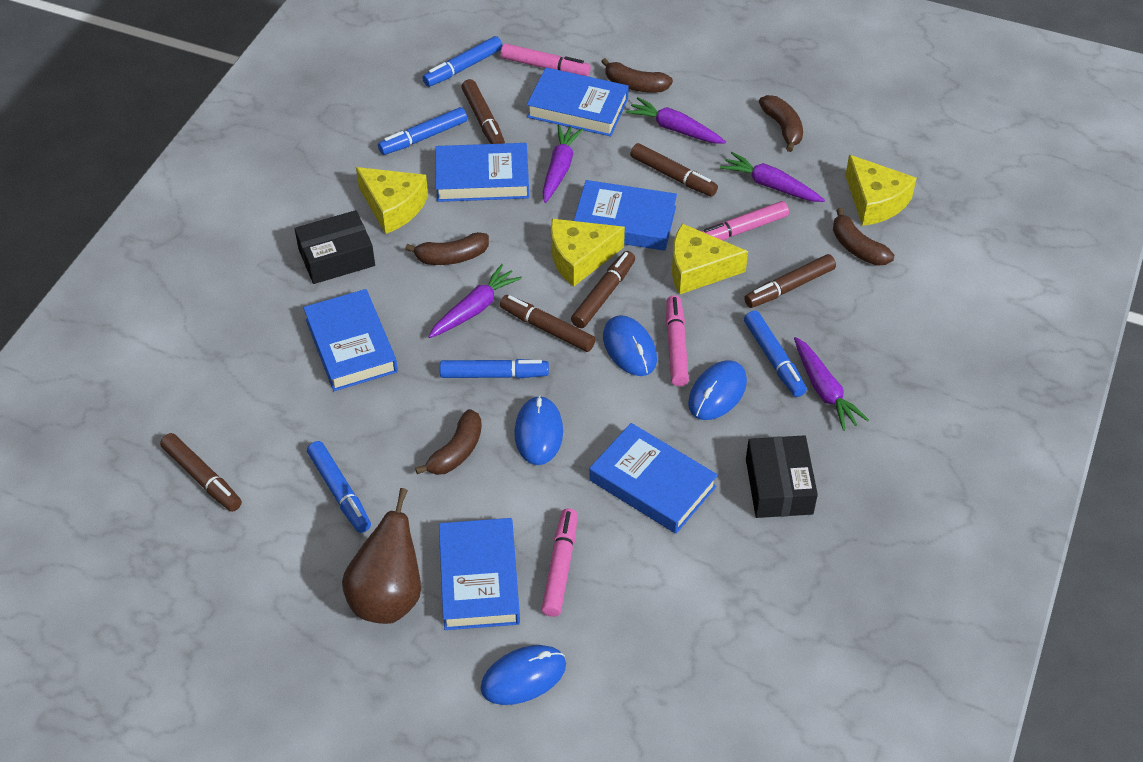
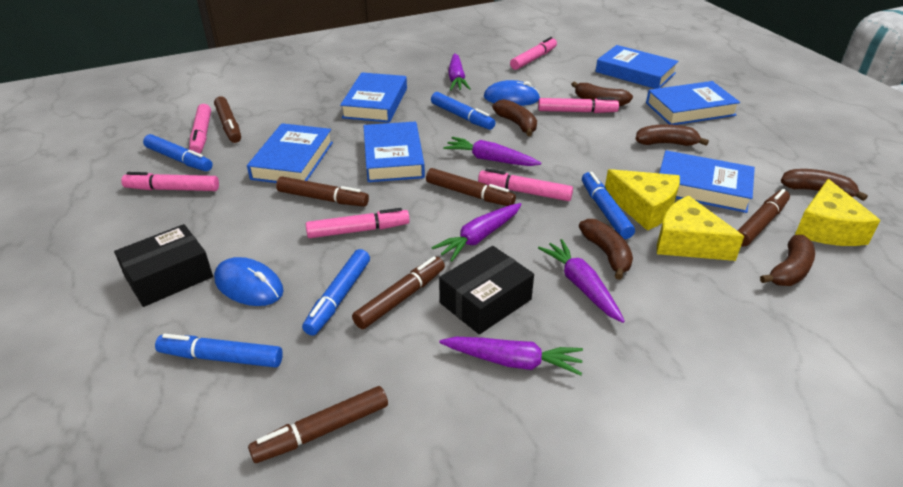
blue mouse: [480,645,566,705] [514,395,563,465] [603,315,657,376] [688,360,747,420] = 4 -> [214,257,284,306] [484,80,540,106] = 2
brown banana: [405,232,489,265] [415,409,482,475] [601,58,673,93] [759,95,803,152] [833,208,894,266] = 5 -> [492,99,537,136] [571,81,633,106] [579,219,633,280] [636,124,709,146] [760,235,815,286] [781,169,868,201] = 6
brown pear: [342,488,421,624] = 1 -> none = 0
pink marker: [501,44,591,76] [541,508,578,617] [666,295,689,386] [701,201,789,240] = 4 -> [121,172,219,191] [189,104,211,154] [306,208,410,238] [478,168,573,201] [510,37,557,70] [538,97,619,113] = 6
yellow cheese: [356,167,428,234] [551,219,625,287] [672,224,748,295] [845,155,917,226] = 4 -> [605,169,680,231] [657,196,744,261] [795,179,881,246] = 3

